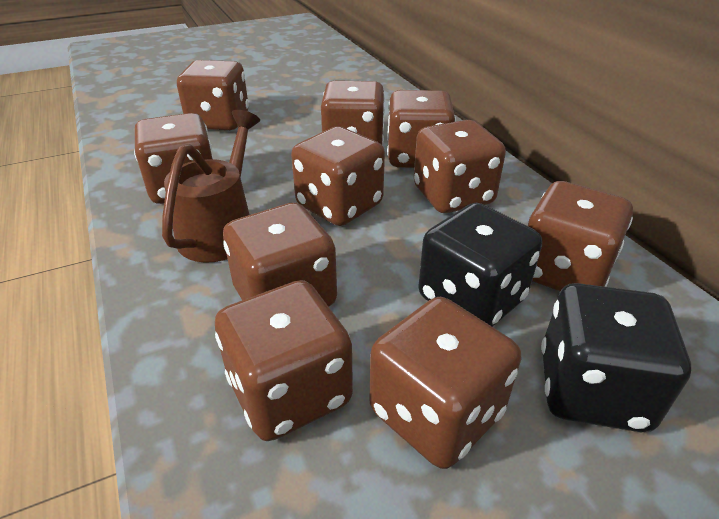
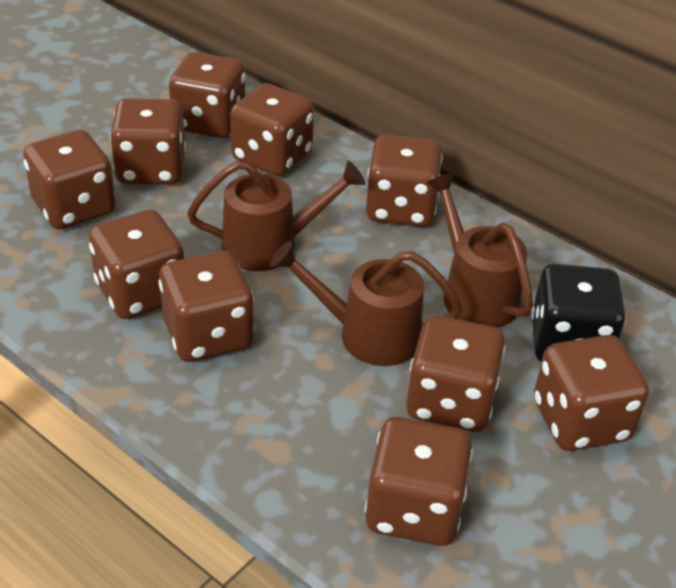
black dice: [418,203,542,327] [541,283,691,432] = 2 -> [531,264,626,362] = 1
brown watering can: [162,110,260,263] = 1 -> [187,161,365,271] [270,241,462,366] [426,173,533,328] = 3

